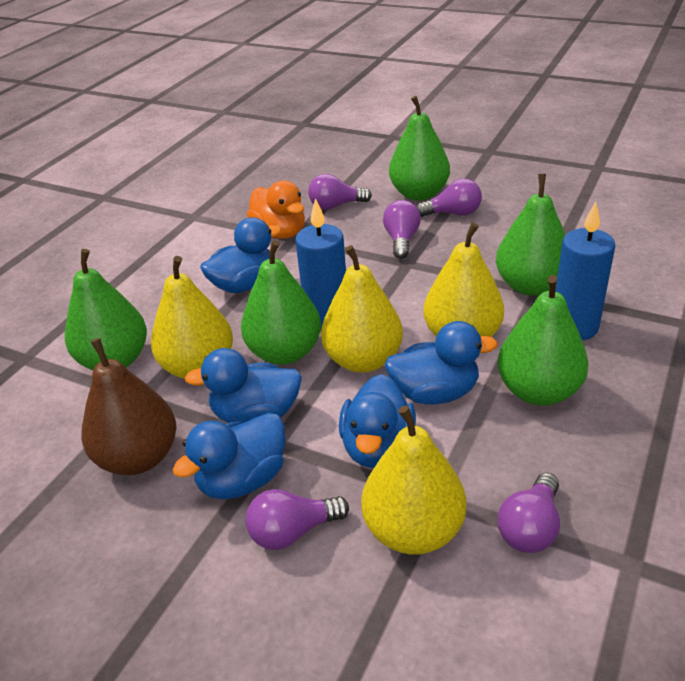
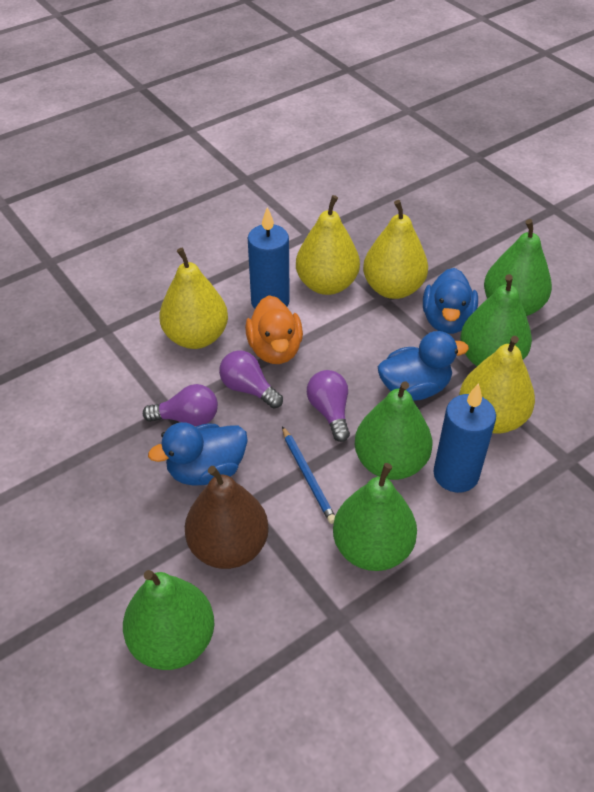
blue duck: [172,413,285,499] [185,348,302,423] [200,217,282,293] [339,374,416,468] [384,321,498,405] = 5 -> [148,422,248,486] [378,331,469,401] [423,268,478,334] = 3
blue pencil: none = 0 -> [282,426,335,524] = 1
purple light bulb: [245,489,349,550] [308,174,372,210] [383,200,421,259] [416,179,482,217] [498,472,560,553] = 5 -> [143,384,218,426] [219,350,283,408] [307,370,350,442] = 3

